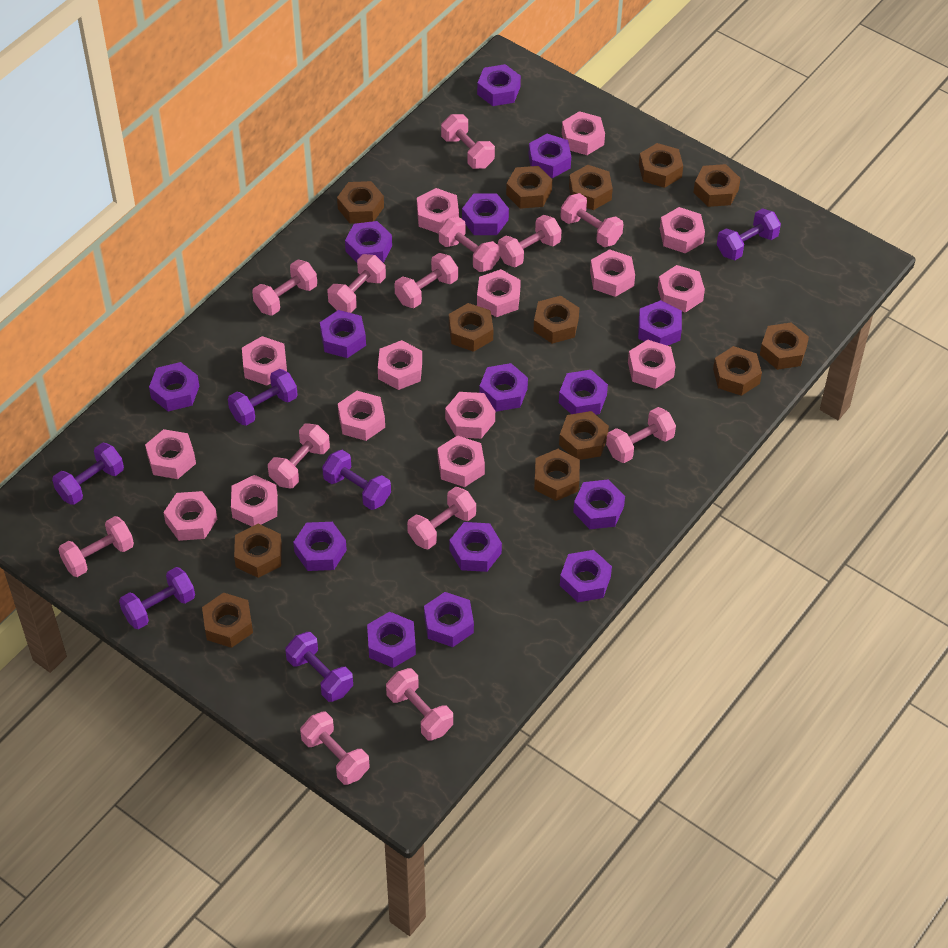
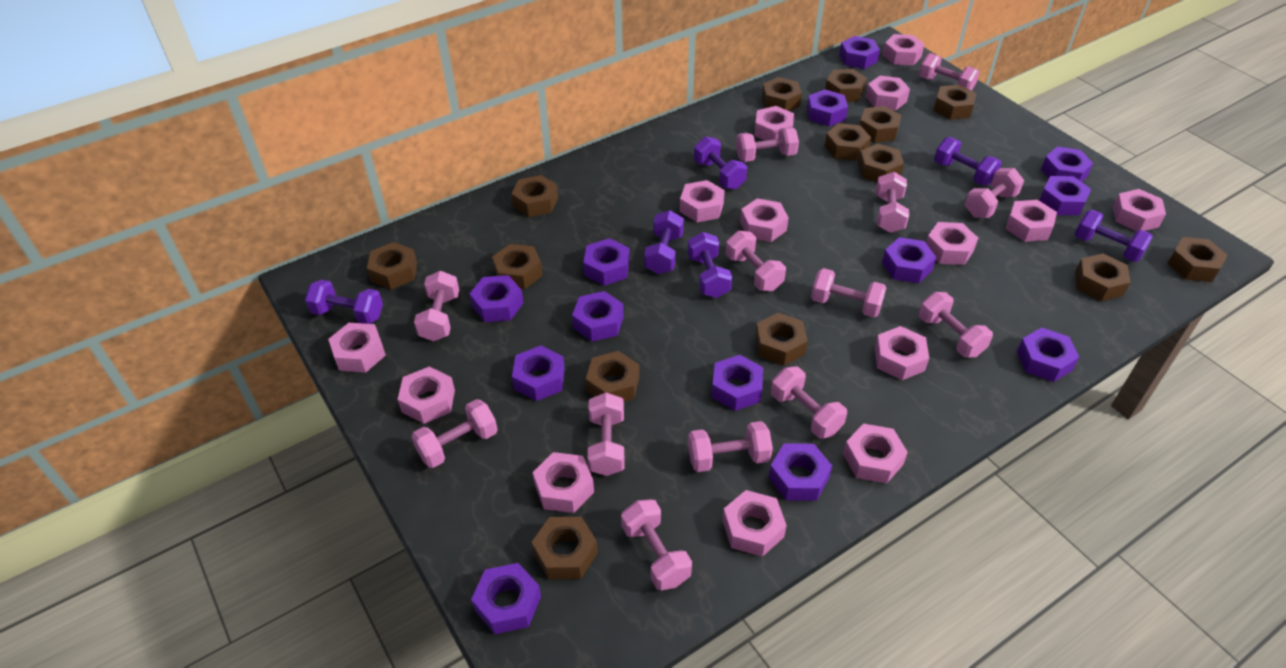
brown nut: [202,592,253,648] [234,524,282,578] [337,181,384,224] [449,303,493,352] [506,166,553,209] [533,296,579,344] [534,449,580,501] [559,411,609,460] [569,165,613,210] [639,143,683,188] [693,164,741,207] [713,346,762,396] [760,323,809,370] = 13 -> [367,242,417,290] [492,244,543,289] [511,175,558,217] [531,517,598,579] [586,351,640,402] [755,313,808,366] [762,77,802,111] [825,69,867,102] [825,123,871,161] [858,144,904,182] [860,106,902,143] [933,84,977,120] [1075,253,1131,301] [1167,237,1228,282] = 14
pink nut: [145,429,196,479] [163,491,217,541] [231,475,278,527] [242,336,287,386] [338,391,385,441] [378,340,422,390] [417,188,459,234] [438,435,485,487] [445,392,495,439] [477,269,521,317] [562,111,605,155] [590,249,635,297] [628,340,676,389] [658,265,705,313] [660,207,705,253] = 15 -> [328,323,386,373] [397,366,455,424] [533,452,594,513] [680,180,725,222] [722,490,787,557] [740,198,789,242] [754,106,794,141] [843,423,908,484] [866,76,910,111] [875,326,929,380] [883,34,925,66] [926,222,978,265] [1005,200,1057,242] [1113,189,1166,231] = 14
purple nut: [149,362,199,411] [293,522,347,571] [320,310,366,358] [345,221,392,263] [367,612,416,668] [424,592,474,647] [449,522,502,572] [462,193,509,235] [477,64,521,106] [479,363,528,412] [529,134,571,178] [559,370,608,415] [560,550,612,602] [573,479,625,529] [638,300,682,346] = 15 -> [469,275,524,322] [471,563,541,634] [512,346,565,401] [572,291,624,342] [583,238,630,286] [712,355,763,411] [769,443,832,501] [807,89,848,126] [839,36,880,69] [882,237,936,283] [1017,327,1079,382] [1039,176,1091,215] [1041,146,1093,182] = 13

